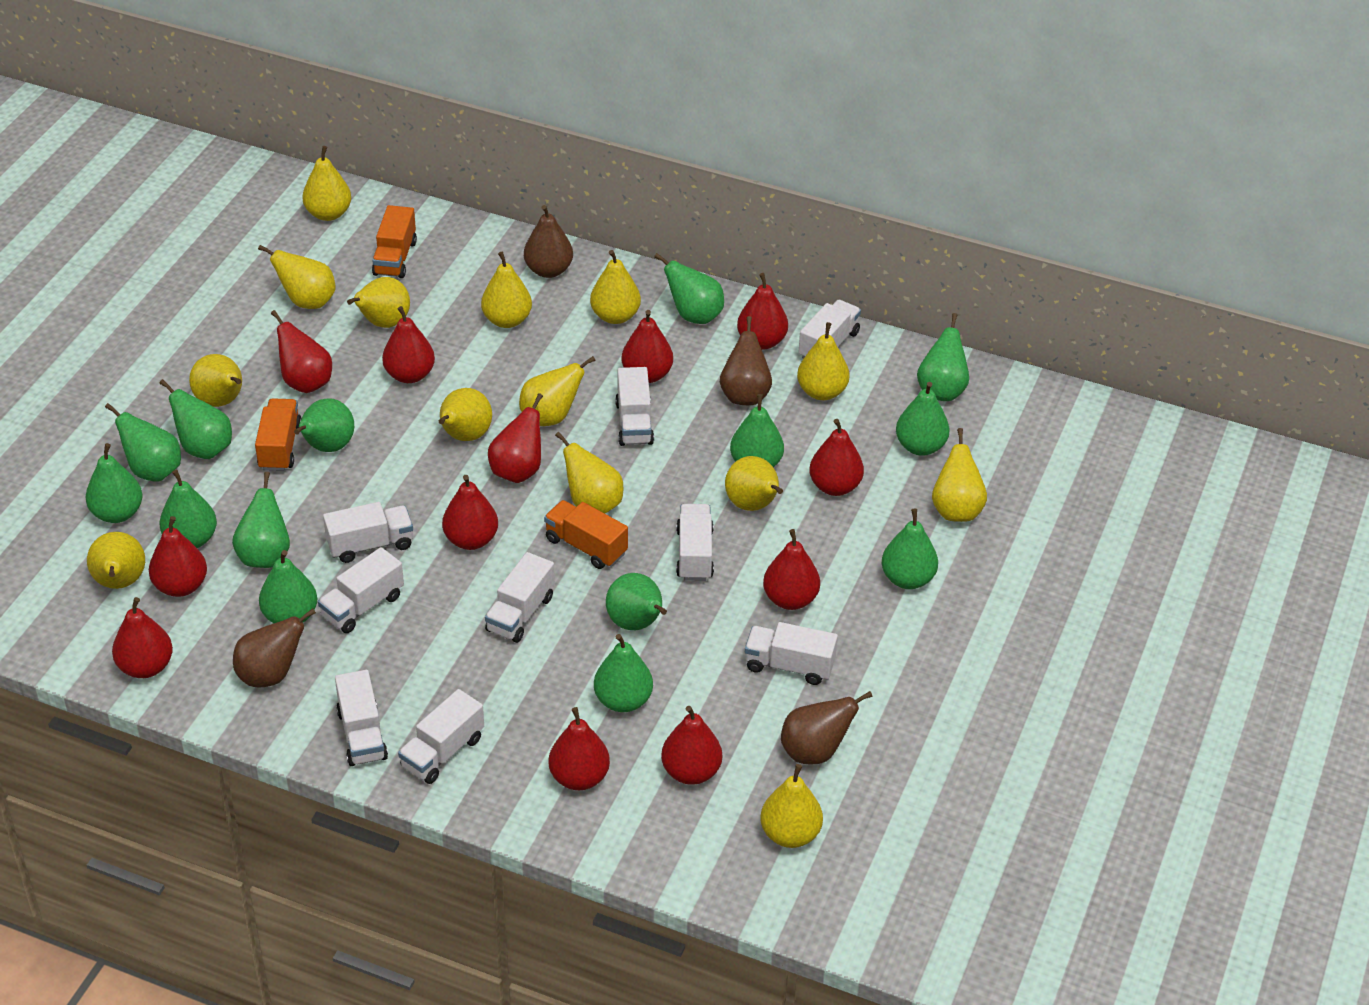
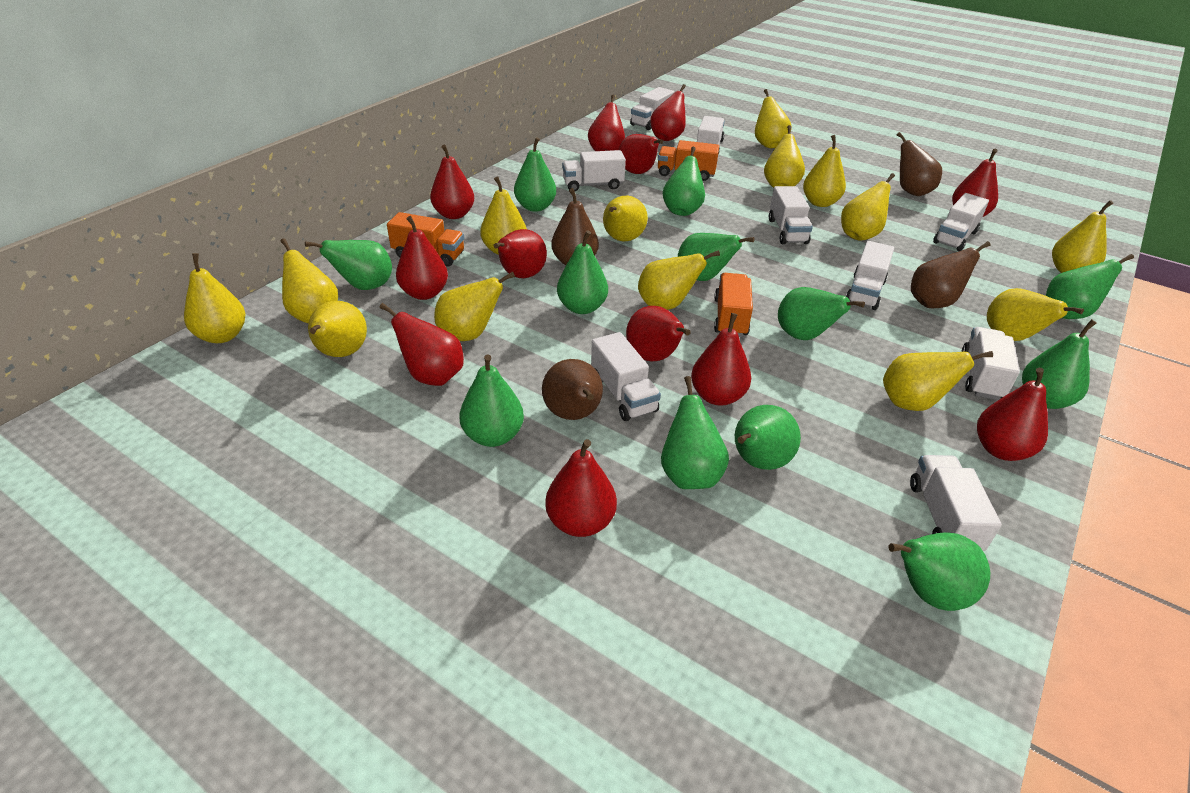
green pear: [85,443,143,523] [105,403,181,481] [159,379,232,459] [160,470,217,548] [232,472,290,568] [259,550,317,623] [294,398,354,452] [594,634,653,712] [606,573,667,630] [654,253,724,324] [730,394,784,467] [882,509,938,589] [896,382,950,456] [917,313,969,401] = 14 -> [305,240,392,290] [459,355,524,447] [514,137,556,212] [557,230,608,314] [661,376,729,489] [663,147,705,216] [678,233,755,281] [735,405,801,470] [778,287,865,340] [888,532,991,611] [1022,319,1096,409] [1046,254,1134,319] = 12

